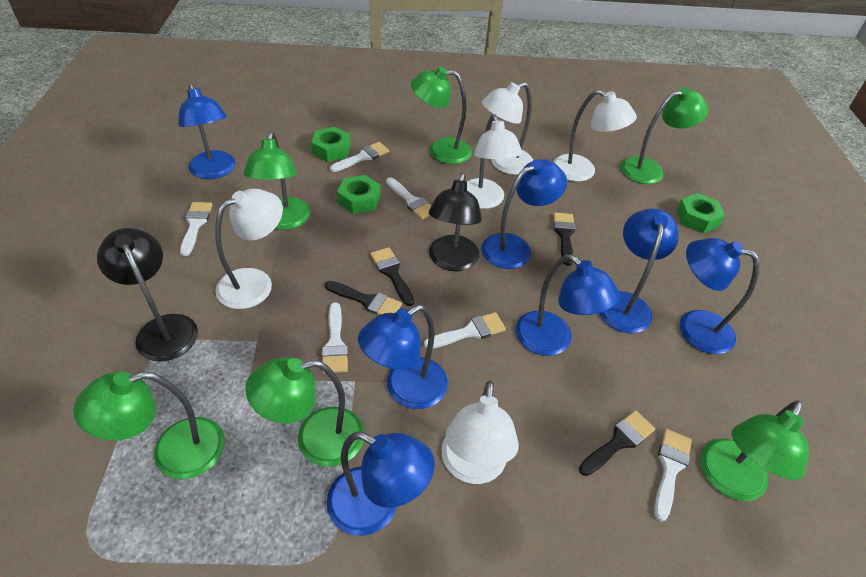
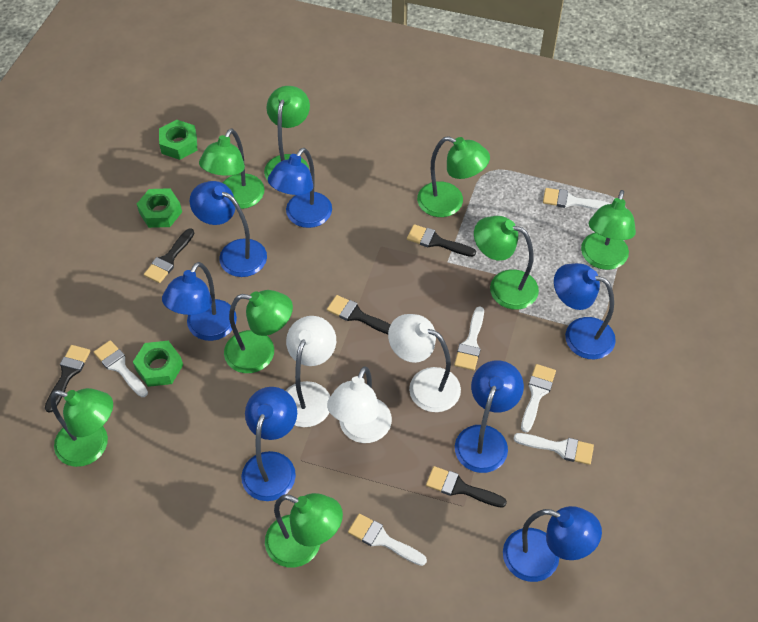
black brush: [325,281,402,315] [370,247,414,306] [553,212,576,266] [579,410,655,476] = 4 -> [45,345,90,413] [144,228,194,283] [327,295,391,334] [407,224,476,257] [426,466,507,508] = 5
black lamp: [97,228,198,362] [429,173,482,271] = 2 -> none = 0
green lamp: [73,372,225,479] [244,131,310,230] [245,357,364,467] [411,67,472,164] [621,87,709,184] [700,400,809,501] = 6 -> [50,388,113,467] [199,129,265,209] [224,290,293,373] [264,86,310,181] [265,493,343,568] [417,136,490,217] [474,216,539,310] [581,190,636,270] = 8
white lamp: [215,188,283,309] [442,380,519,484] [466,114,522,209] [482,82,533,175] [553,90,637,182] = 5 -> [286,316,336,427] [327,366,392,443] [388,314,461,412] = 3

